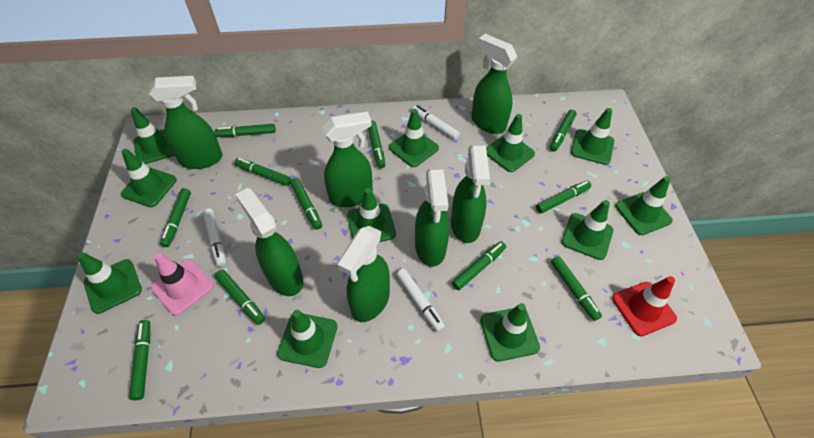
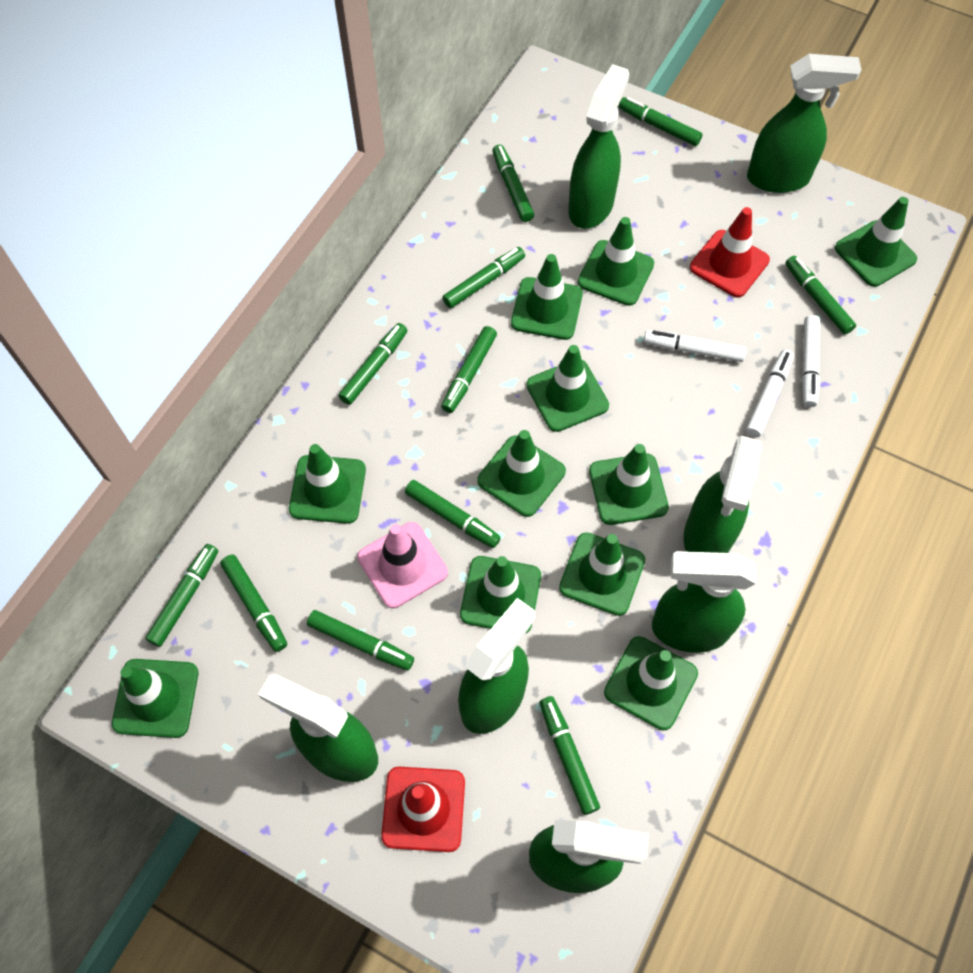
red traffic cone: [612,276,677,337] = 1 -> [381,767,465,852] [690,207,770,297] = 2

